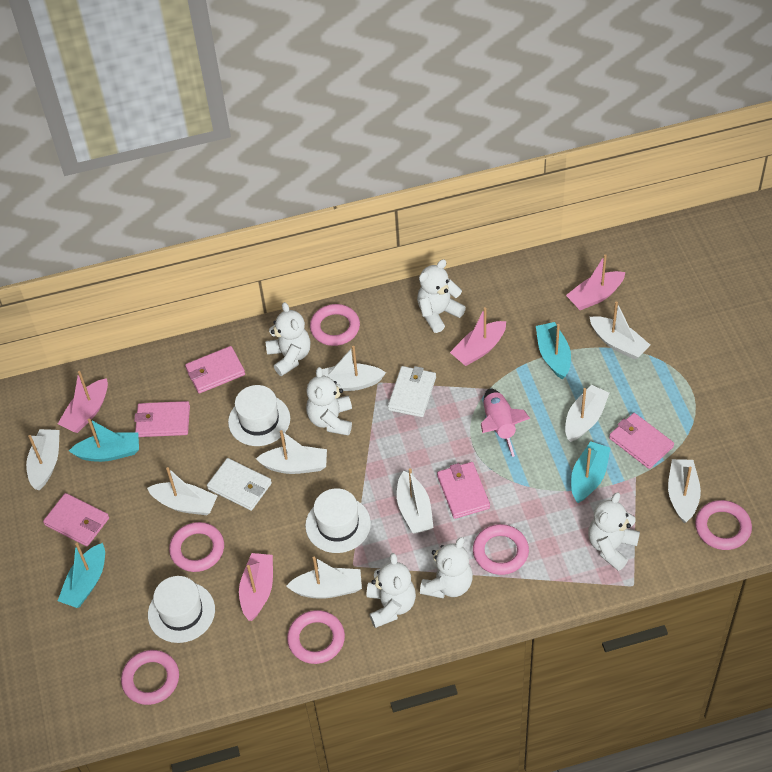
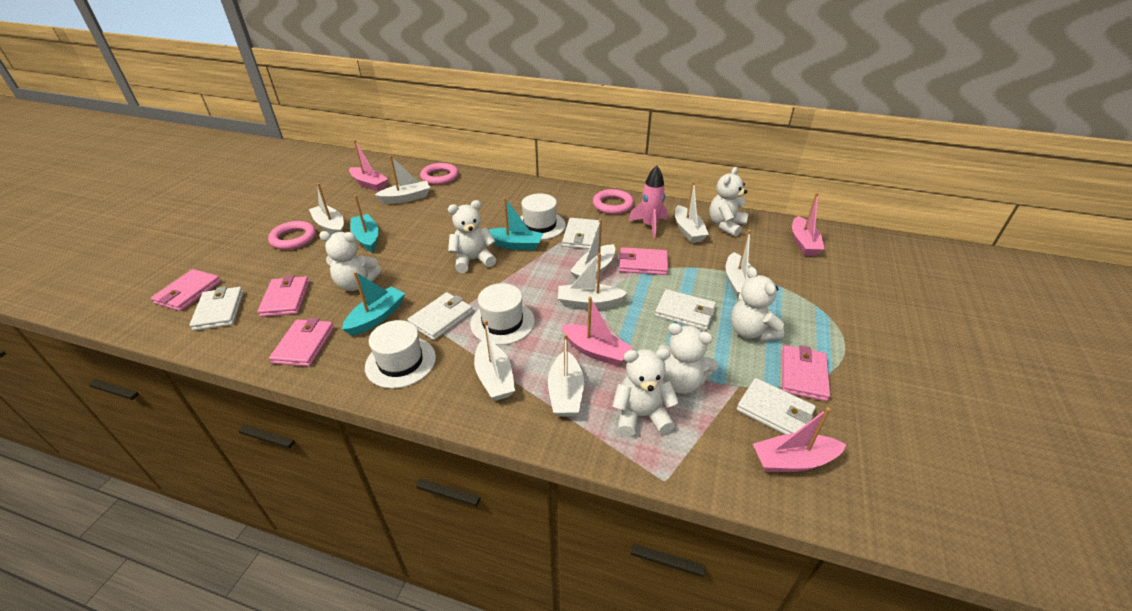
pink ring: [121,650,179,705] [169,522,224,572] [287,610,345,664] [310,304,360,346] [473,524,529,575] [695,500,752,550] = 6 -> [268,221,316,250] [420,163,459,185] [593,189,634,214] = 3
turquoise boat: [58,543,105,608] [69,418,139,462] [536,322,571,380] [571,441,610,503] = 4 -> [342,271,405,336] [351,195,379,252] [489,197,543,251] = 3
white boat: [26,429,60,490] [147,467,217,515] [256,430,327,474] [286,557,362,599] [322,346,386,391] [397,468,434,534] [565,385,609,442] [590,301,650,360] [668,459,701,523] = 9 -> [309,183,344,235] [375,155,430,204] [474,320,515,401] [548,334,584,417] [558,253,628,309] [570,219,615,280] [675,181,709,243] [725,230,752,298] = 8
white wallet: [207,458,272,511] [388,366,436,417] = 2 -> [189,286,244,331] [407,292,473,340] [562,218,599,249] [655,289,716,330] [737,378,816,434] = 5

